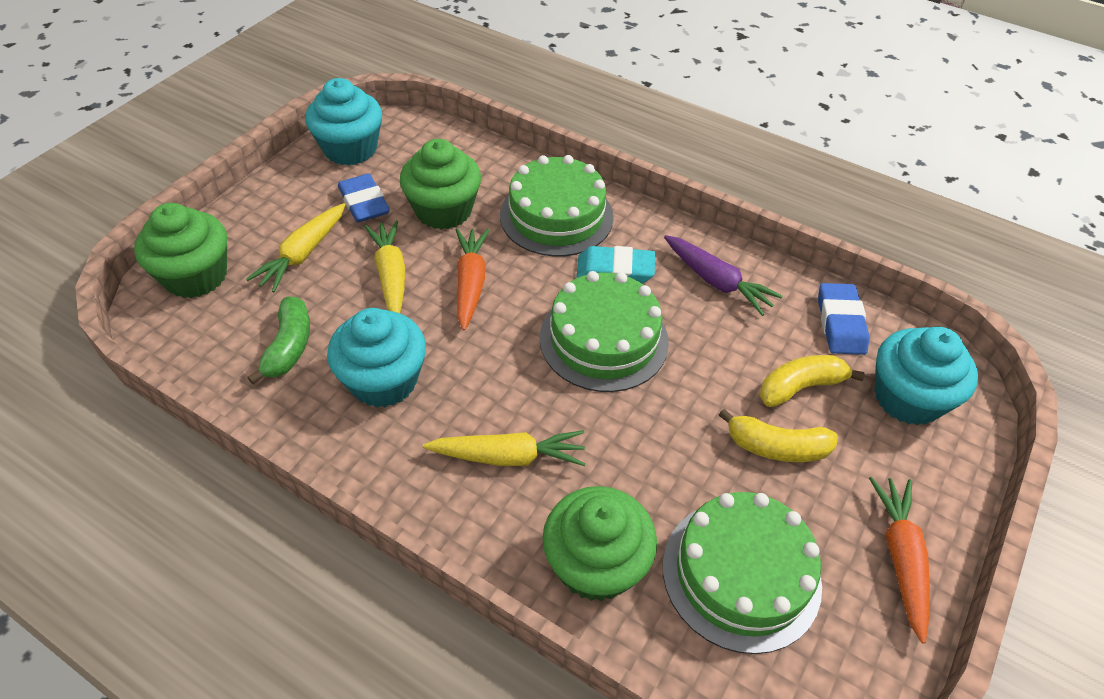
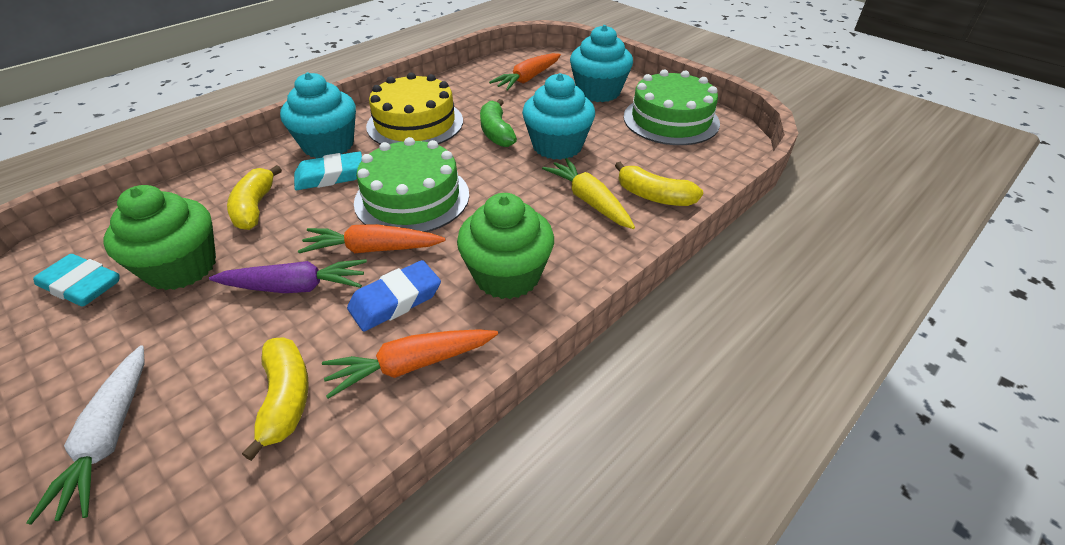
blue eraser: [338,174,390,223] [818,283,870,355] = 2 -> [347,260,441,332] = 1
green cake: [500,155,614,257] [540,271,669,392] [663,492,822,654] = 3 -> [354,137,469,232] [623,70,720,145] = 2
green cupcake: [134,203,227,298] [400,139,481,230] [543,486,657,601] = 3 -> [104,185,216,290] [457,193,554,299] = 2
orange carrot: [456,228,489,331] [869,477,930,644] = 2 -> [298,224,446,253] [322,329,498,399] [489,53,561,90] = 3
turquoise eraser: [577,246,655,284] = 1 -> [33,254,120,307] [294,152,362,190] = 2
white carrot: none = 0 -> [26,345,145,525] = 1
yellow banana: [719,409,838,462] [760,355,865,407] = 2 -> [227,165,282,230] [242,337,309,461] [615,162,703,206] = 3
yellow cake: none = 0 -> [366,73,463,144] = 1
yellow carrot: [246,203,346,293] [364,220,405,313] [423,430,586,466] = 3 -> [542,158,635,229] = 1

